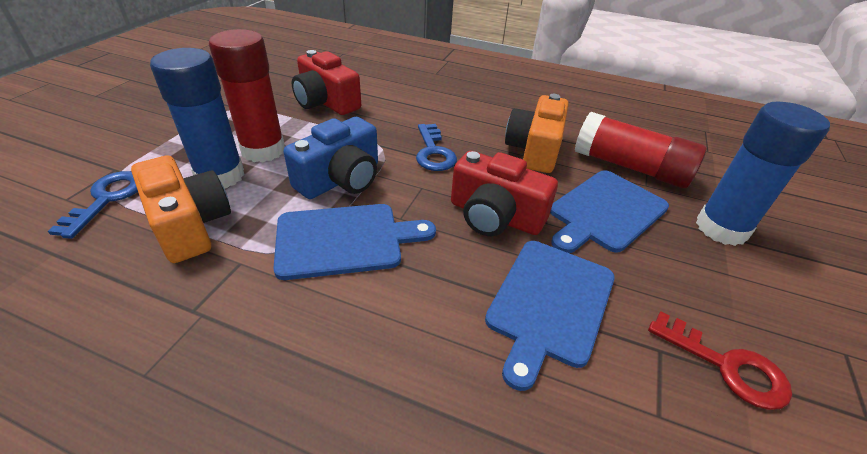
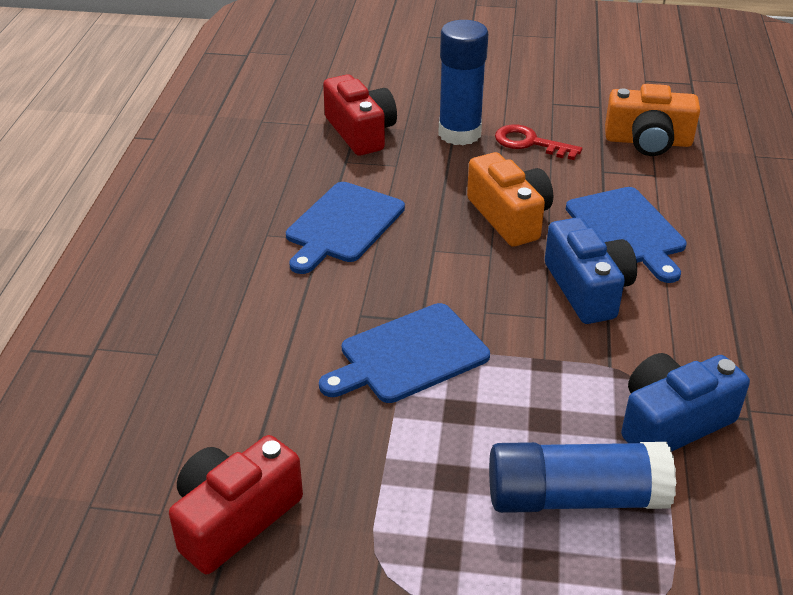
blue camera: [284,117,378,199] = 1 -> [545,217,637,324] [621,353,750,452] = 2
blue key: [48,171,138,239] [416,124,457,171] = 2 -> none = 0
red glue stick: [209,29,285,162] [575,112,706,188] = 2 -> none = 0

